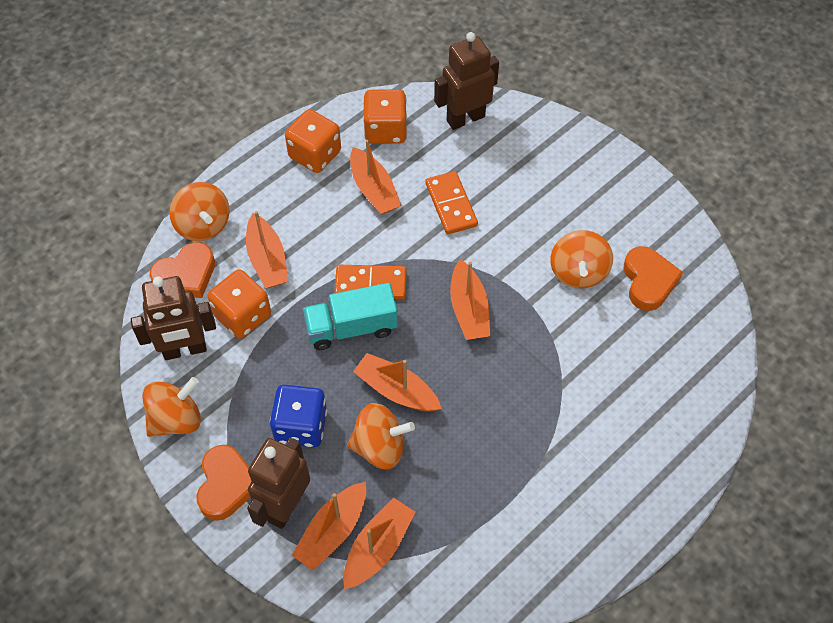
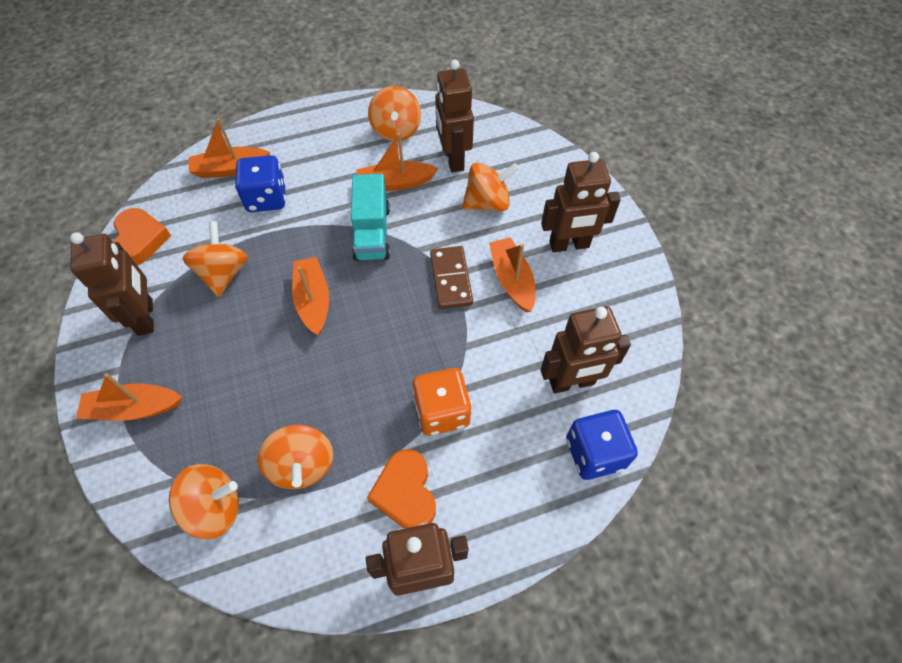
blue dice: [270,385,327,448] = 1 -> [235,155,286,212] [566,410,638,480] = 2
brown domino: none = 0 -> [430,246,473,309] = 1
brown robot: [131,276,216,360] [247,437,310,529] [434,32,499,130] = 3 -> [70,232,154,336] [366,523,468,596] [435,59,474,172] [541,152,621,252] [541,306,631,394] = 5
orange boat: [246,211,289,288] [292,482,366,571] [343,498,415,589] [350,140,401,215] [353,353,442,412] [450,259,490,340] = 6 -> [76,373,182,421] [189,118,270,178] [292,257,329,335] [356,133,438,191] [489,237,535,312] = 5
orange dice: [207,269,271,339] [285,109,341,173] [363,89,407,144] = 3 -> [412,368,472,436] = 1
orange domino: [334,265,406,299] [425,171,478,234] = 2 -> none = 0
orange heart: [150,242,215,298] [196,445,252,521] [624,246,683,311] = 3 -> [113,208,171,265] [367,449,436,528] = 2
orange spinning top: [142,377,201,437] [169,182,230,241] [347,403,415,469] [551,230,613,288] = 4 -> [169,464,239,539] [182,221,248,297] [258,425,333,489] [368,86,421,142] [462,162,519,212] = 5

